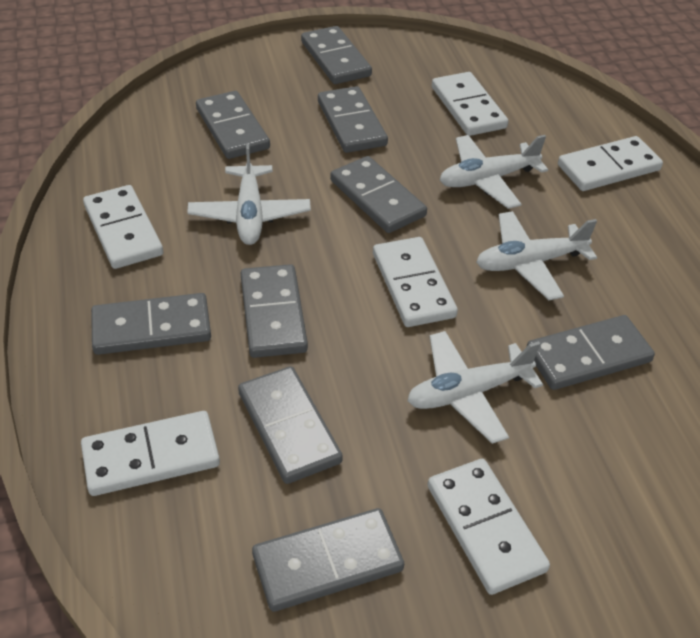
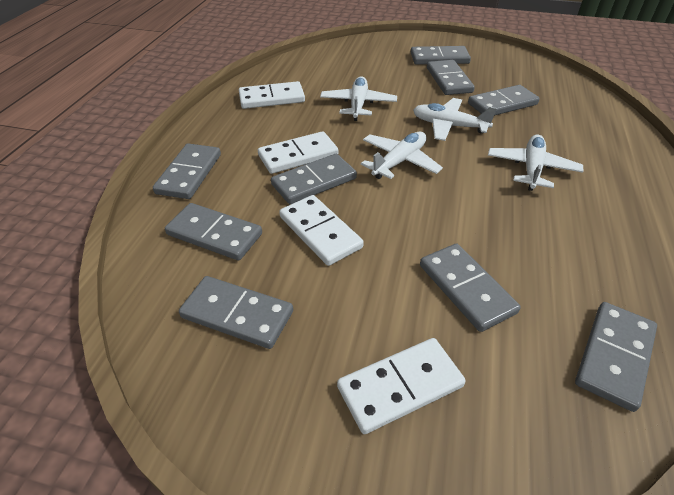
white domino: [81,411,220,496] [83,185,163,269] [373,237,458,327] [427,459,550,595] [432,72,508,136] [558,136,663,191] = 6 -> [239,81,305,109] [258,131,338,174] [279,195,364,266] [337,338,466,434] = 4

